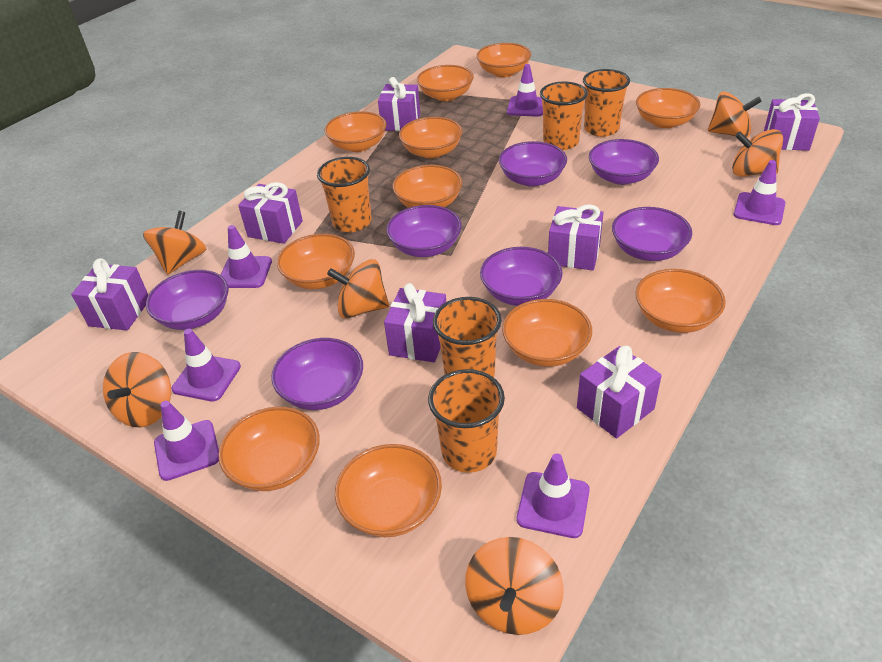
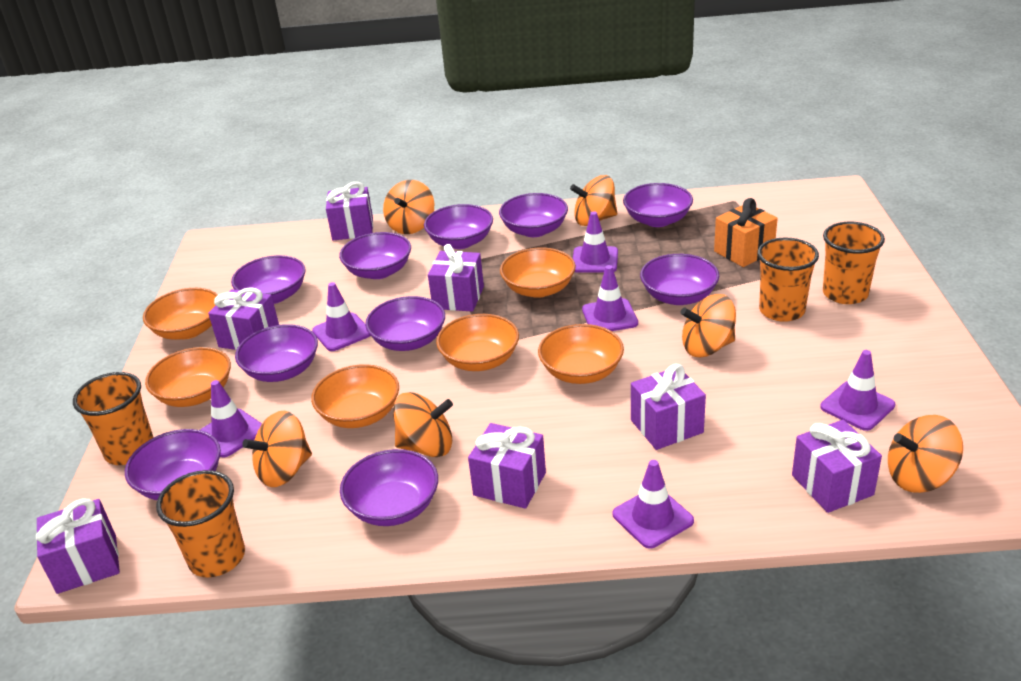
orange bowl: [218,407,320,491] [277,234,355,289] [324,111,387,152] [335,444,442,537] [393,165,462,208] [399,117,463,159] [417,65,474,101] [476,43,532,77] [502,299,592,367] [636,88,701,128] [636,269,726,333] = 11 -> [143,288,218,340] [145,347,231,407] [311,364,399,428] [436,314,519,371] [500,248,576,298] [538,324,624,384] = 6
orange cup: [317,157,372,232] [428,369,505,473] [433,297,502,377] [540,82,588,150] [583,69,630,137] = 5 -> [73,372,154,465] [156,470,245,577] [757,238,819,322] [823,222,885,304] = 4
orange gift: none = 0 -> [714,198,778,267] = 1
purple bowl: [146,270,229,330] [271,338,363,410] [386,205,462,257] [480,247,563,306] [499,141,567,187] [589,139,659,185] [612,207,692,261] = 7 -> [125,429,221,500] [231,255,306,304] [235,324,318,382] [339,232,411,279] [340,449,438,526] [365,296,445,351] [424,204,493,249] [499,193,568,237] [623,183,693,227] [640,254,719,305] = 10

